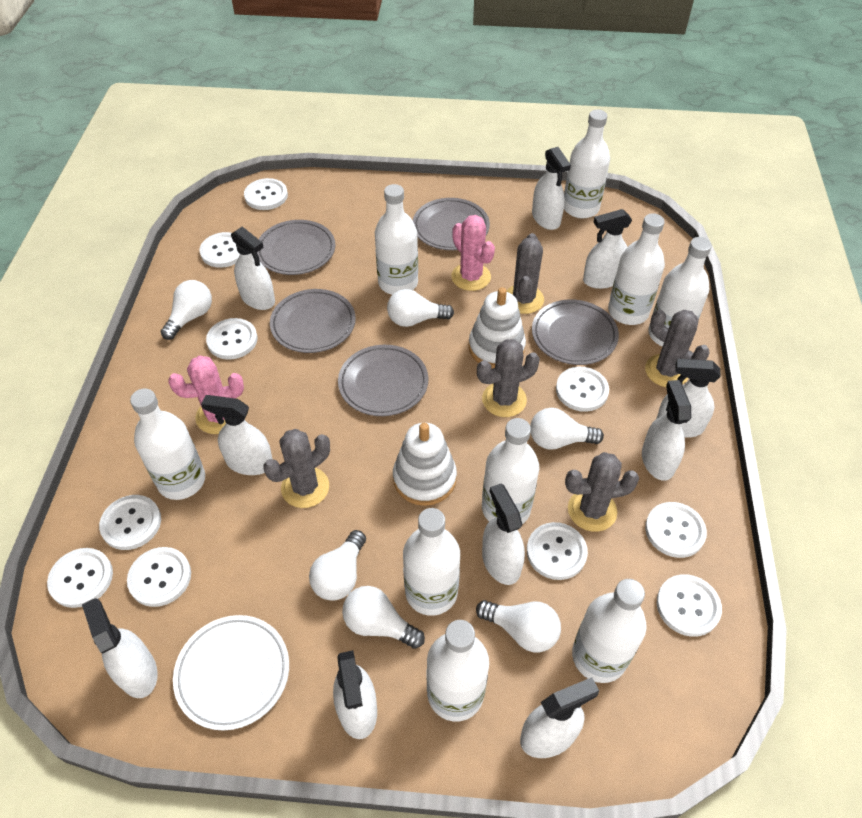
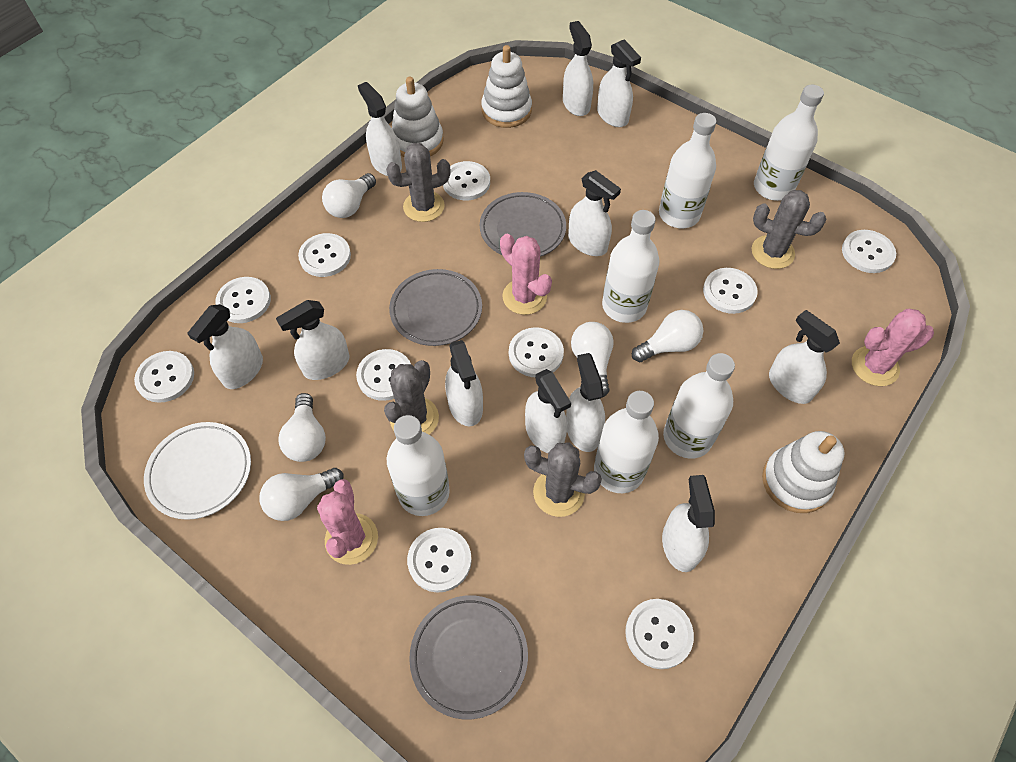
grey cactus: [263,429,330,508] [477,339,540,417] [507,233,544,314] [565,452,639,532] [645,309,710,387] = 5 -> [384,360,439,434] [386,143,450,222] [524,442,602,517] [751,190,826,269] = 4
grey plate: [257,220,335,275] [270,289,356,353] [338,345,428,416] [413,198,490,250] [532,299,619,365] = 5 -> [389,269,482,346] [409,595,528,719] [480,192,566,257] = 3
pink cactus: [168,355,244,434] [451,215,495,291] = 2 -> [317,479,378,565] [500,234,552,315] [852,309,934,386] = 3
white bottle: [130,388,205,500] [375,184,418,295] [403,508,460,616] [426,620,489,722] [482,418,539,524] [564,109,610,219] [572,579,647,683] [608,213,665,325] [648,237,712,347] = 9 -> [387,415,450,516] [594,391,659,493] [602,210,659,323] [659,113,716,228] [663,353,735,459] [754,85,824,201] = 6
white light bulb: [161,280,212,340] [309,530,366,601] [342,586,425,649] [387,289,454,327] [476,600,561,652] [530,408,604,450] = 6 -> [259,468,344,521] [279,393,326,462] [322,173,376,218] [571,322,614,398] [632,310,703,362] = 5
white spray bottle: [82,598,158,698] [201,395,272,475] [231,226,275,310] [333,650,377,739] [482,483,525,585] [520,677,599,758] [532,147,571,230] [583,209,632,289] [642,380,691,481] [656,359,721,438] = 10 -> [187,304,263,389] [276,300,349,380] [358,82,402,176] [445,340,483,426] [525,369,571,453] [563,21,593,116] [566,353,605,452] [568,170,621,256] [597,39,641,127] [662,475,715,572] [769,310,840,404] = 11
white stacking toy: [393,423,457,506] [469,287,526,368] = 2 -> [392,77,444,157] [481,45,532,128] [762,431,845,513] = 3

